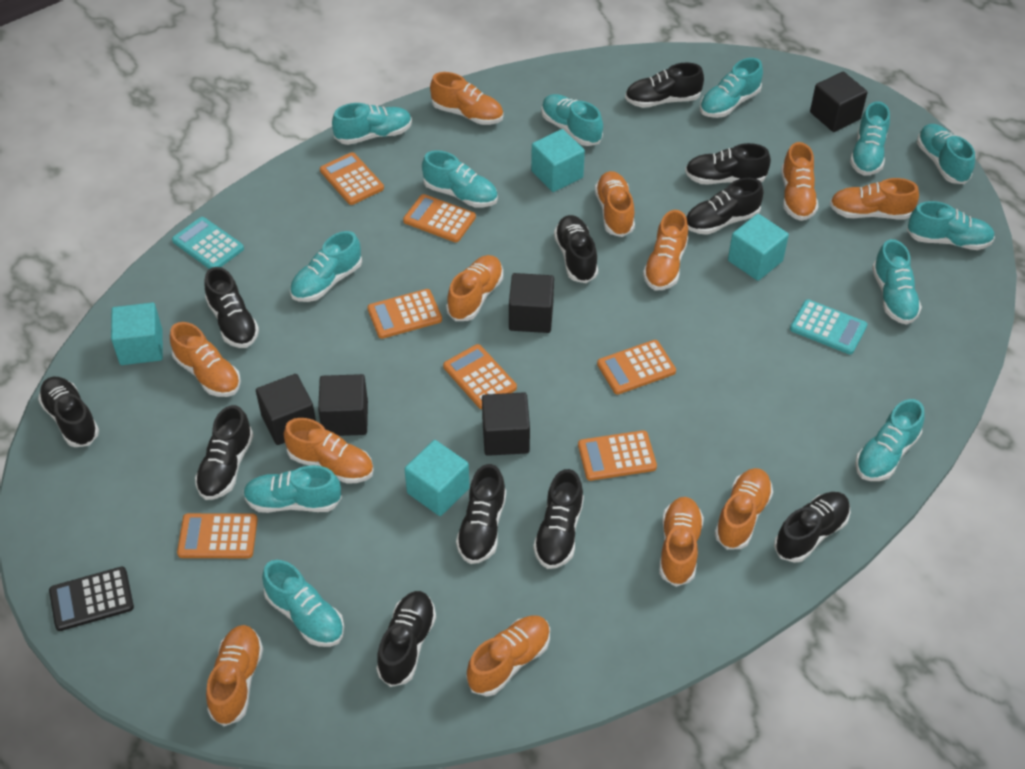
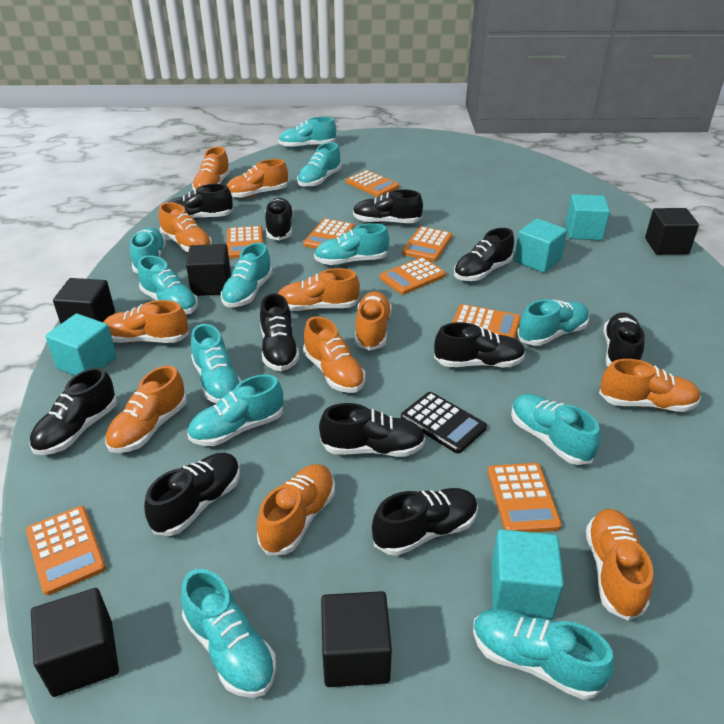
orange calculator: [177,513,258,558] [320,152,384,205] [367,289,442,339] [403,194,476,242] [443,344,517,409] [578,430,657,481] [597,340,676,395] = 7 -> [26,506,106,595] [227,226,263,258] [303,218,355,249] [346,170,399,197] [380,257,446,295] [402,227,452,261] [452,304,521,338] [488,463,562,532] = 8
orange shoe: [170,322,241,397] [206,625,263,726] [284,418,374,484] [430,72,503,125] [446,255,503,321] [466,615,550,696] [595,171,635,237] [643,210,688,290] [659,497,704,587] [715,468,773,550] [781,142,818,221] [830,178,919,219] = 12 -> [103,300,189,343] [105,365,187,453] [159,202,212,252] [192,147,231,190] [226,159,288,198] [257,464,335,555] [278,268,360,311] [303,316,365,393] [355,291,392,351] [586,509,653,621] [599,359,701,412] = 11
turquoise calculator: [172,217,244,269] [790,299,867,355] = 2 -> none = 0

